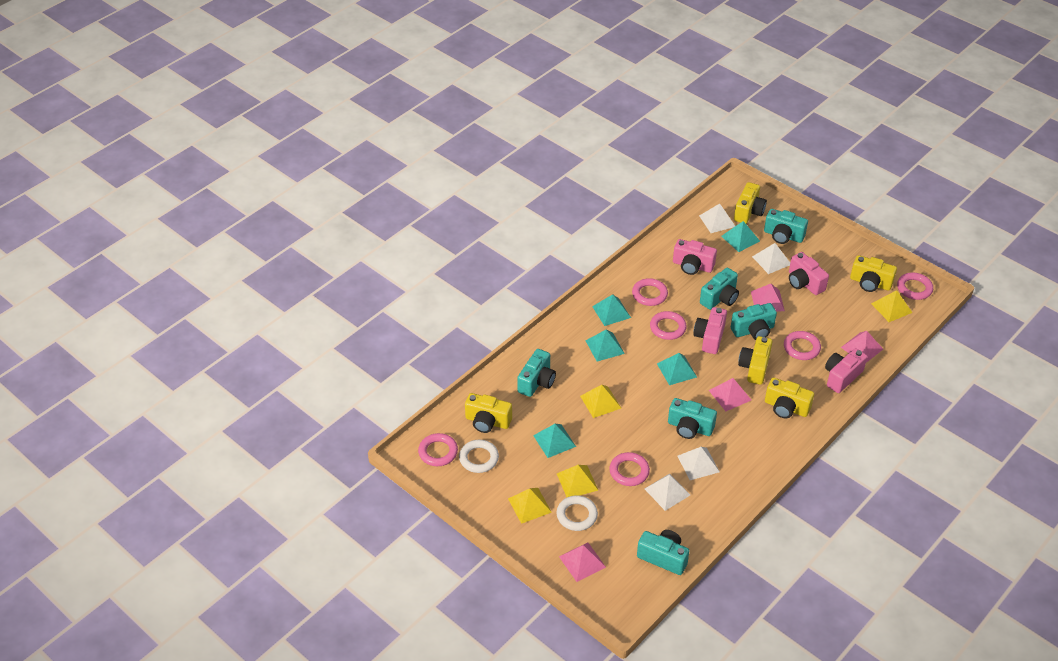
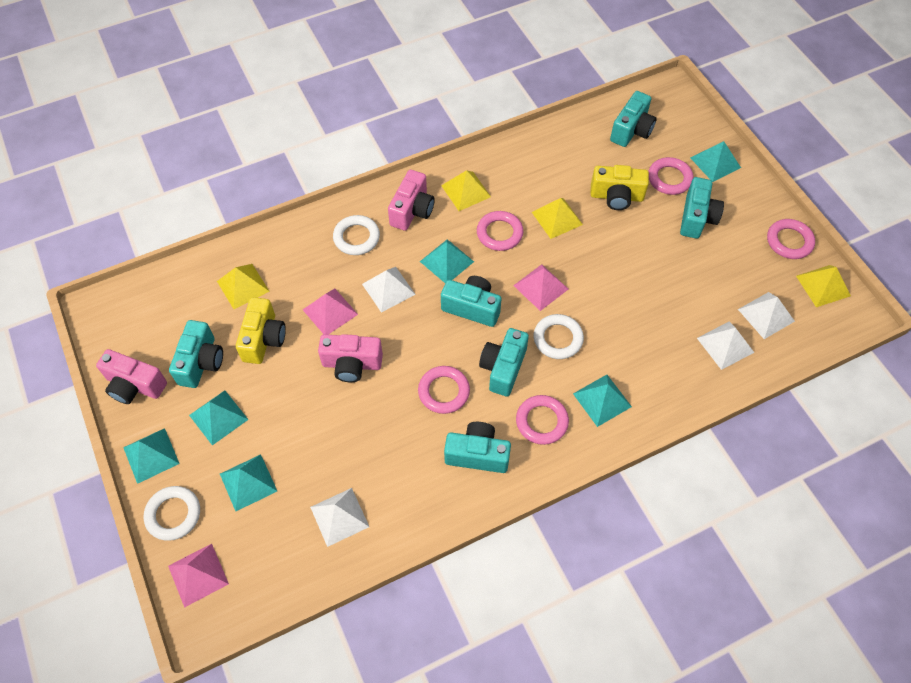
pink camera: [673,239,717,275] [693,307,727,354] [789,252,829,295] [825,348,867,393] = 4 -> [96,349,167,404] [318,334,383,382] [388,170,435,230] = 3
pink pyramid: [559,542,606,582] [709,378,751,411] [751,284,785,312] [841,331,883,363] = 4 -> [168,544,229,608] [303,289,358,335] [513,264,568,311] = 3
pink ring: [418,433,458,466] [609,452,650,486] [632,278,668,306] [650,311,687,340] [784,331,821,360] [897,273,933,300] = 6 -> [418,366,470,414] [477,211,523,251] [516,395,569,445] [648,157,694,195] [767,219,815,259] = 5
turquoise pyramid: [533,424,576,458] [586,330,625,361] [592,294,631,326] [657,353,697,385] [721,221,760,252] = 5 -> [123,428,180,484] [189,391,249,445] [220,454,277,511] [420,239,474,283] [573,375,632,427] [690,141,741,182] = 6
white ring: [459,440,499,473] [557,495,598,531] = 2 -> [144,486,200,541] [333,215,380,255] [534,314,584,359] = 3
yellow camera: [465,393,512,433] [734,182,767,224] [738,336,772,385] [765,377,814,418] [850,255,897,292] = 5 -> [236,297,286,364] [590,165,649,210] = 2

